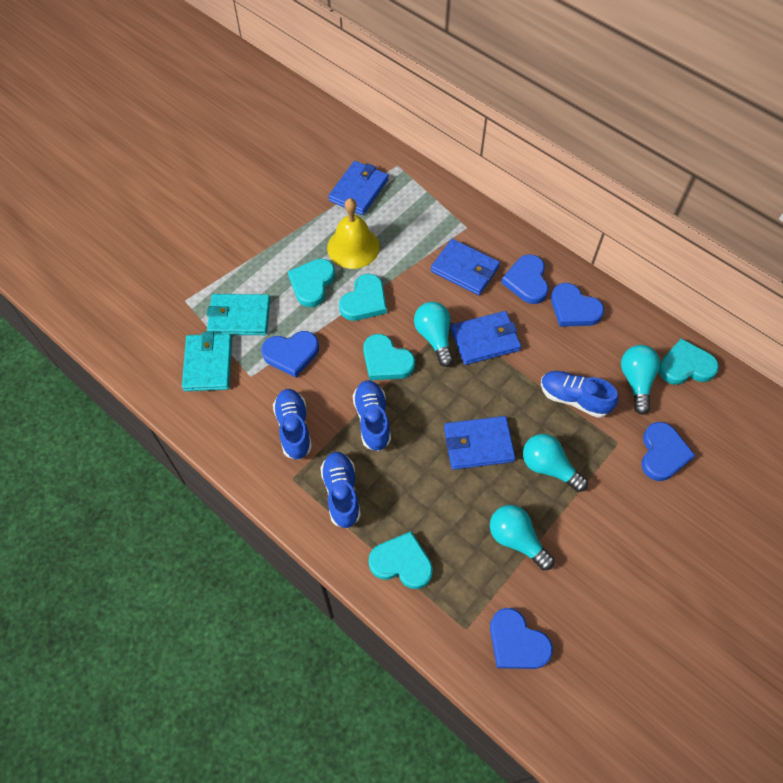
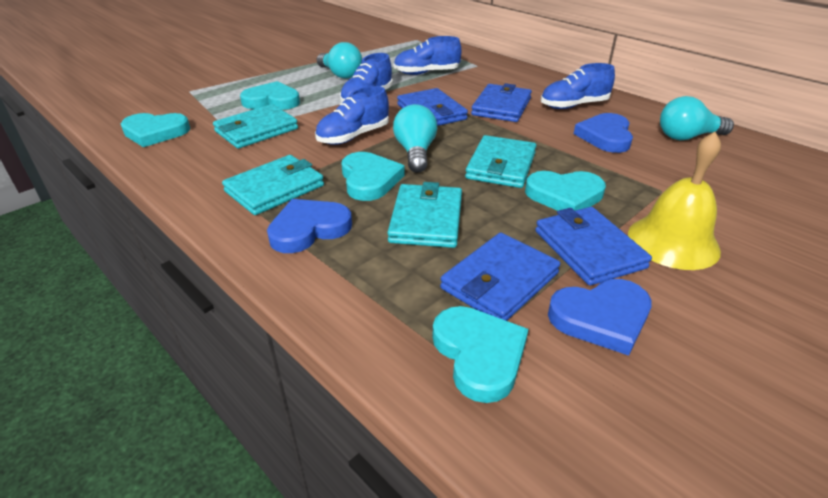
blue heart: [261,331,319,378] [490,608,553,669] [501,254,549,304] [551,283,604,327] [641,422,696,481] = 5 -> [267,199,352,253] [548,279,652,356] [574,113,633,153] = 3
turquoise light bulb: [414,302,454,367] [490,505,554,570] [523,434,588,492] [621,345,660,415] = 4 -> [317,42,362,79] [393,104,437,173] [660,96,734,140] = 3
turquoise wallet: [182,332,232,391] [207,294,270,335] = 2 -> [213,104,298,148] [222,155,324,215] [387,182,462,248] [465,135,536,188] = 4

